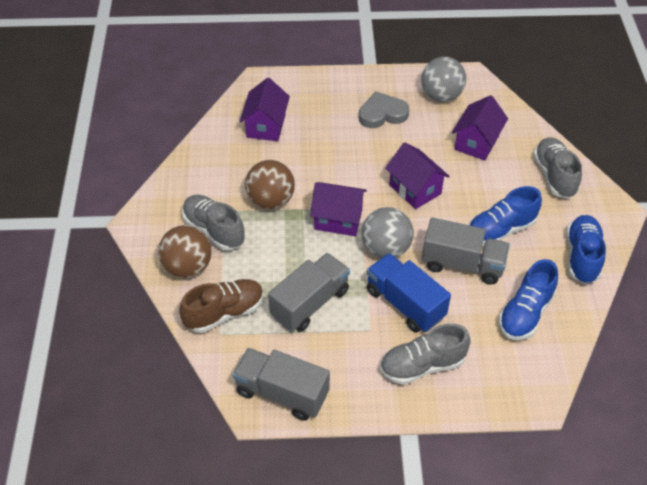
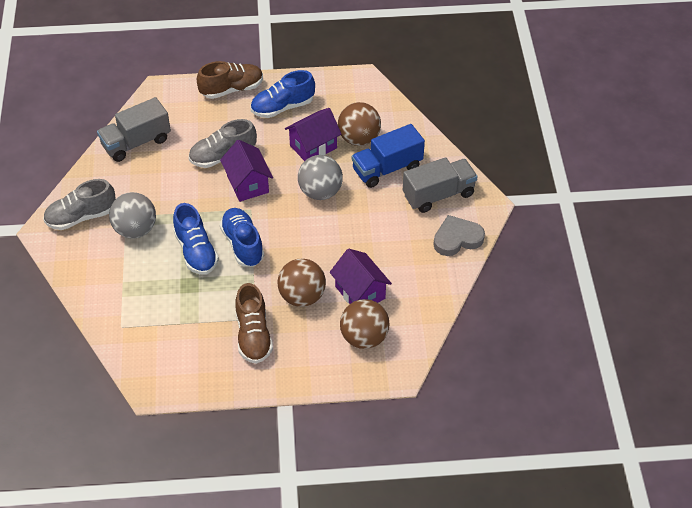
brown ball: [158,225,212,278] [245,160,295,210] = 2 -> [277,259,326,307] [338,102,381,146] [340,299,390,349] = 3
brown shoe: [179,279,264,333] = 1 -> [197,61,263,99] [235,283,273,364] = 2
grey shoe: [182,195,245,250] [380,324,471,385] [533,137,582,198] = 3 -> [43,179,116,230] [189,119,257,168] = 2
grey truck: [233,348,330,421] [268,253,350,332] [422,217,510,285] = 3 -> [97,97,171,162] [403,157,478,213] = 2
purple house: [240,78,290,141] [310,182,367,236] [385,142,450,209] [452,95,508,160] = 4 -> [220,140,273,202] [285,108,341,161] [330,249,392,304] = 3

